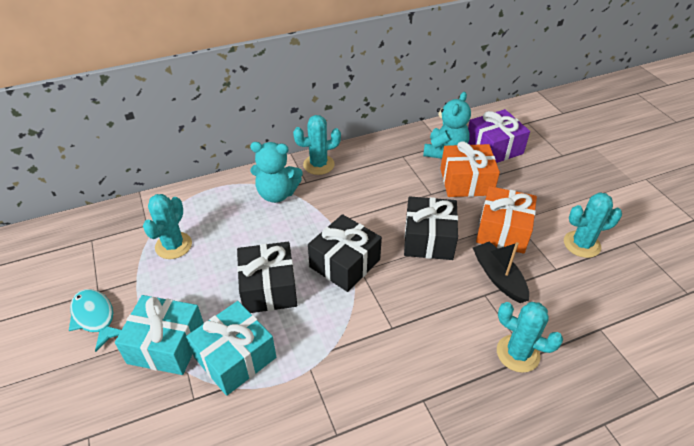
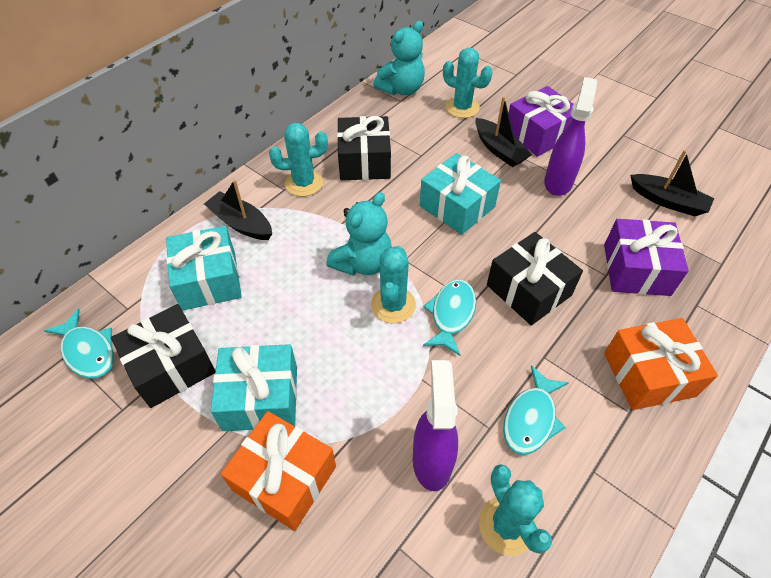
black boat: [473,241,529,303] = 1 -> [204,180,272,240] [475,96,532,167] [630,150,714,216] = 3
purple gift: [468,109,530,163] = 1 -> [508,86,573,157] [604,219,689,296] = 2
purple spray bottle: none = 0 -> [413,360,458,491] [544,77,597,196] = 2
turquoise fish: [69,289,121,352] = 1 -> [44,309,114,379] [423,280,476,356] [503,365,569,455] = 3
turquoise gift: [115,295,204,375] [186,301,276,396] = 2 -> [166,226,242,310] [211,344,297,431] [420,153,501,235] = 3

